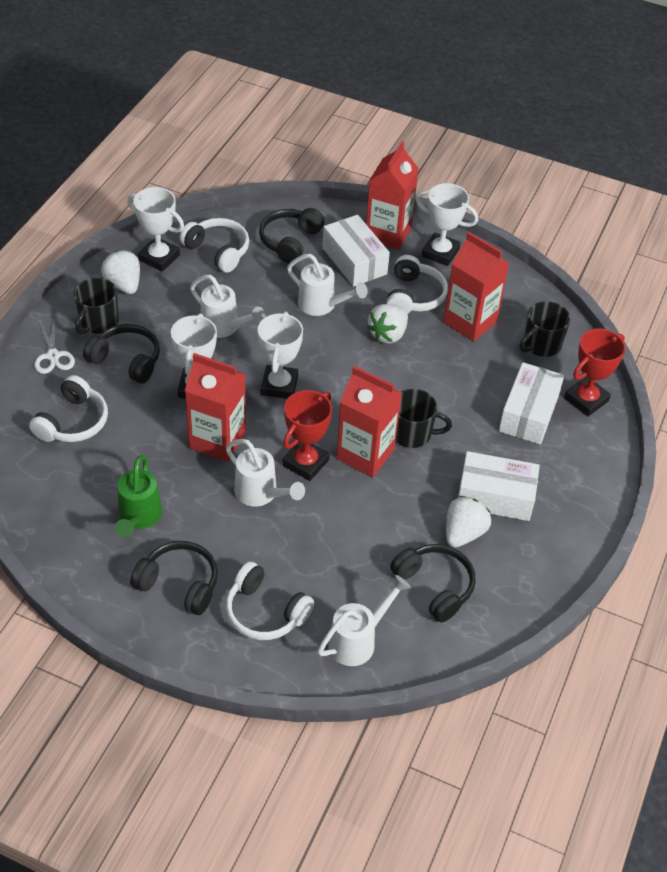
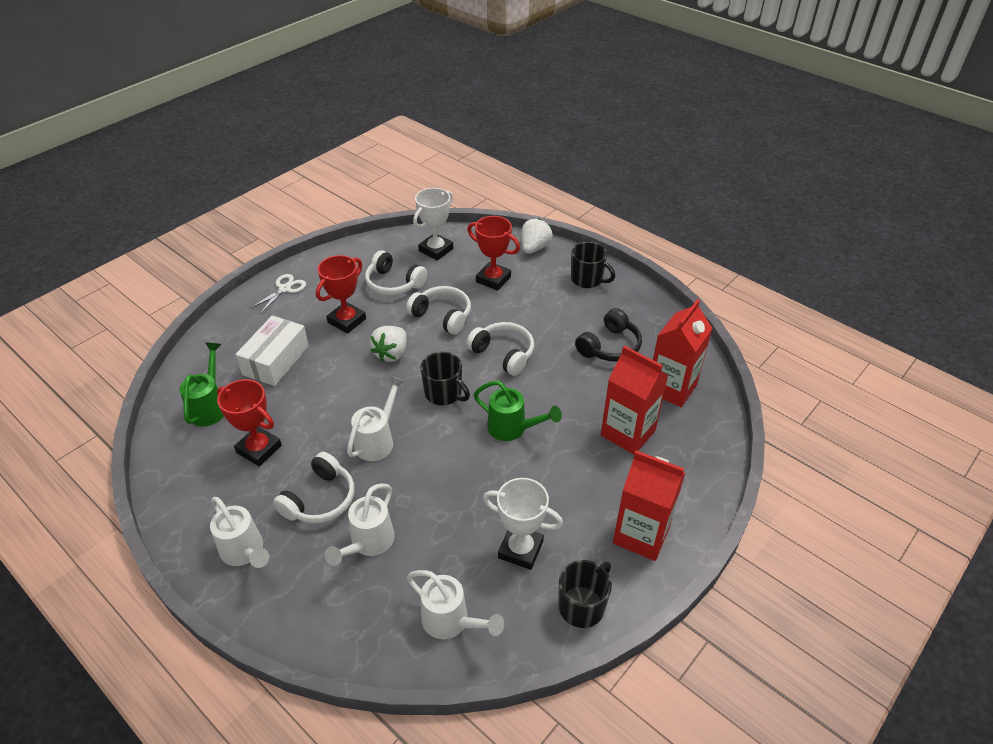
black headphones: [83,324,160,384] [130,541,218,615] [259,208,325,263] [390,544,476,622] = 4 -> [575,308,642,362] = 1
green watering can: [115,455,162,538] = 1 -> [179,343,224,426] [474,381,562,441] = 2
red carton: [185,353,246,462] [336,366,402,477] [366,142,419,250] [443,232,510,341] = 4 -> [601,346,668,455] [613,451,685,561] [653,299,712,407] = 3
red trophy: [282,390,332,481] [564,328,626,416] = 2 -> [217,379,282,466] [316,255,366,334] [467,216,520,291] = 3
white box: [323,215,390,287] [458,451,540,521] [499,362,564,444] = 3 -> [235,316,309,386] = 1
white strawberry: [101,250,140,294] [367,304,408,344] [446,496,491,548] = 3 -> [370,326,407,362] [521,218,553,254] = 2
white trophy: [128,187,184,272] [171,313,217,399] [258,312,303,399] [416,183,478,266] = 4 -> [413,188,453,261] [483,478,563,570] = 2

